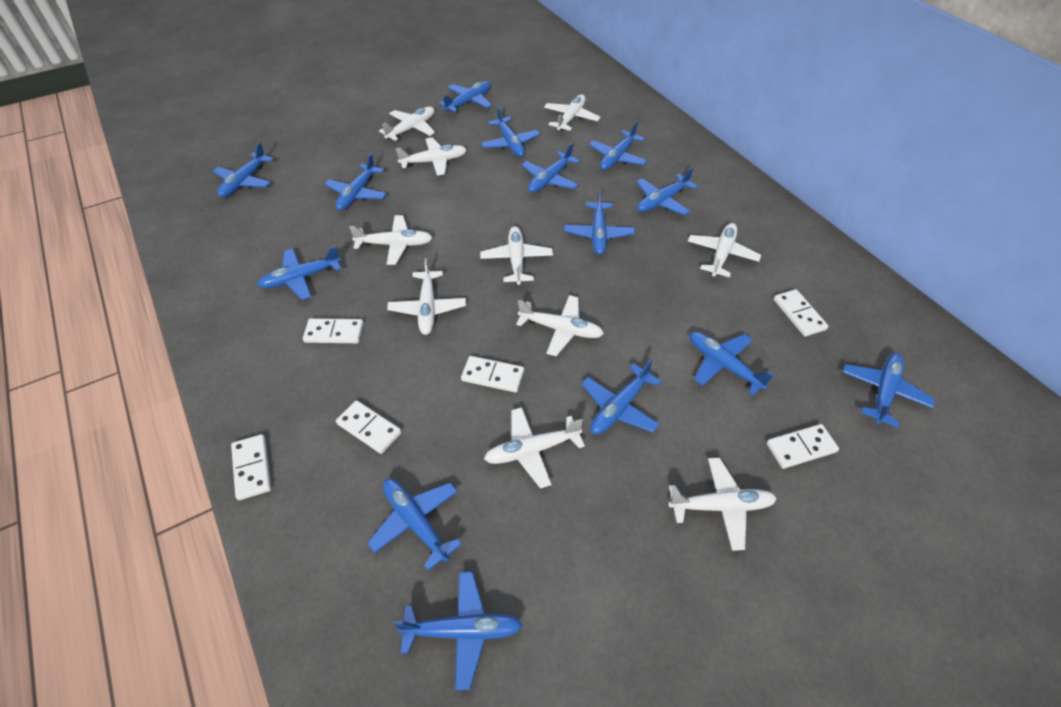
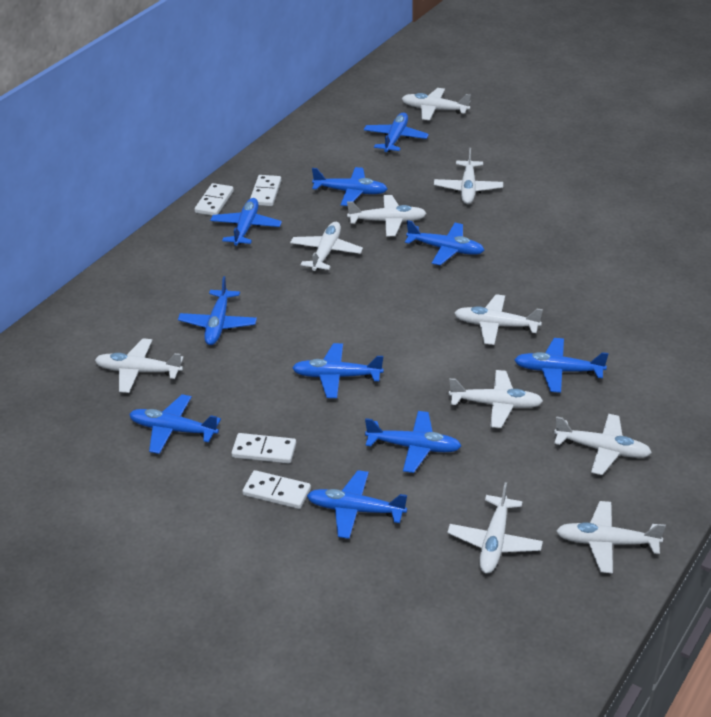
blue plane: [213,142,274,197] [257,246,341,300] [325,153,387,211] [367,479,462,571] [394,571,522,690] [439,81,492,112] [481,107,540,157] [521,143,580,193] [564,189,635,255] [581,359,662,435] [589,121,647,170] [636,167,698,215] [690,332,774,396] [843,353,935,428] = 14 -> [129,394,221,454] [178,276,257,345] [210,198,282,246] [292,343,384,398] [307,470,407,539] [312,167,388,206] [364,113,429,152] [365,411,461,473] [405,220,484,265] [514,338,608,393] = 10
white domino: [231,434,271,500] [303,318,364,343] [336,400,402,454] [461,356,524,392] [767,424,839,469] [774,289,828,337] = 6 -> [194,183,234,215] [231,433,296,464] [242,470,311,509] [250,175,281,206] = 4

